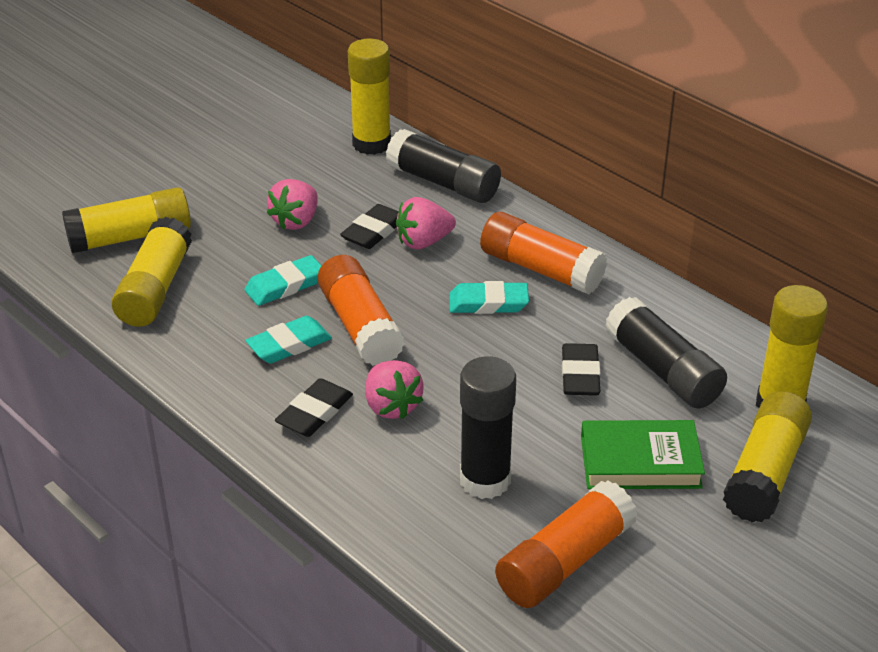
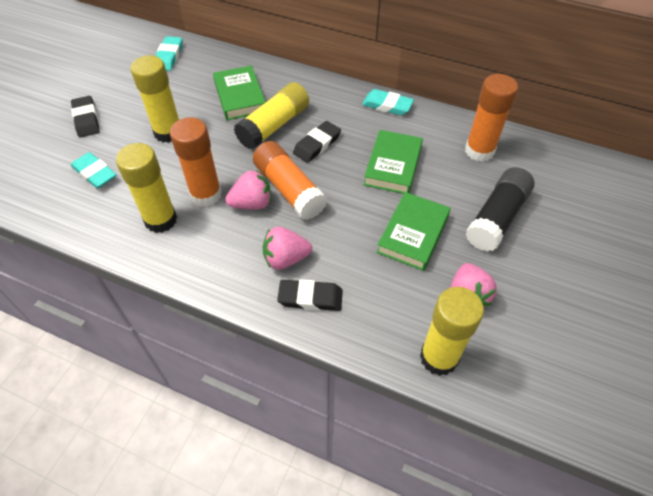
black glue stick: [386,129,501,203] [460,356,516,499] [605,297,727,409] = 3 -> [465,167,535,252] = 1
green book: [581,420,705,489] = 1 -> [213,66,266,120] [364,130,423,194] [377,192,451,271] = 3
yellow glue stick: [62,187,191,254] [111,217,192,327] [348,38,391,155] [723,391,812,522] [756,285,828,408] = 5 -> [116,143,177,233] [131,55,179,143] [234,82,309,150] [420,287,484,376] = 4

